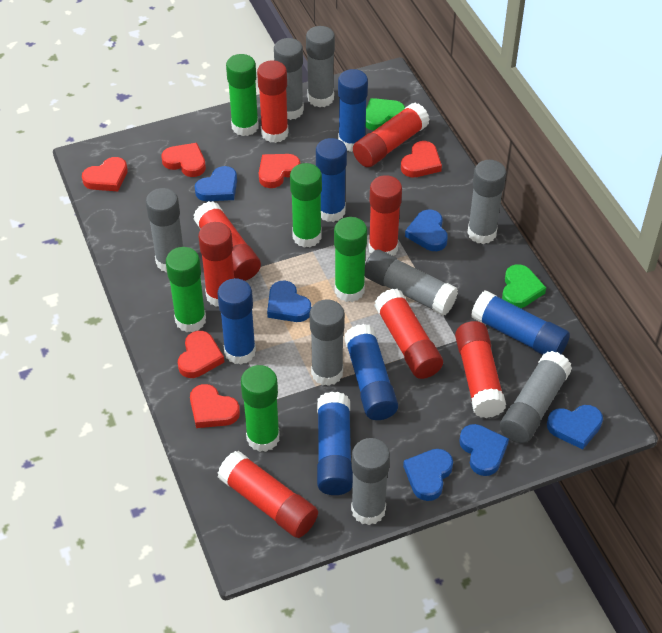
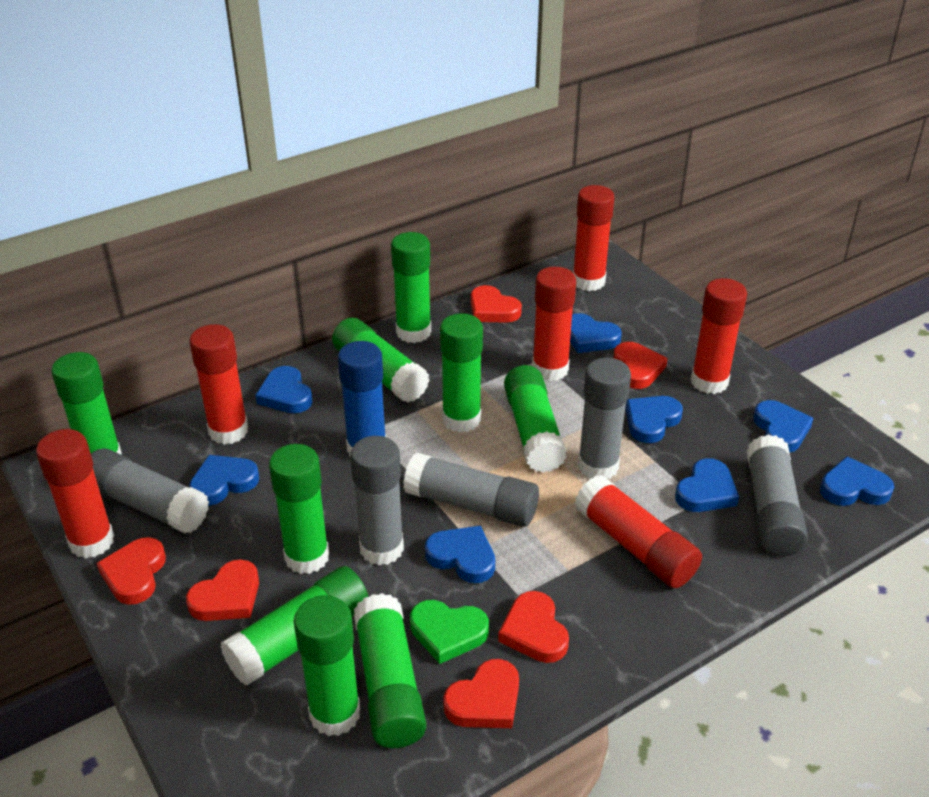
blue glue stick: [217,279,256,365] [316,138,347,222] [317,391,353,495] [338,69,368,152] [344,324,398,420] [471,290,570,355] = 6 -> [338,341,386,456] = 1
blue heart: [195,166,237,201] [267,281,311,322] [403,449,453,501] [405,210,448,251] [459,424,509,476] [547,405,603,450] = 6 -> [189,455,259,506] [255,366,313,413] [425,526,495,583] [570,313,622,353] [625,396,683,443] [675,458,739,512] [753,400,813,453] [820,456,894,506] = 8
green glue stick: [166,247,206,332] [226,54,259,136] [241,365,280,452] [290,163,322,247] [334,217,367,302] = 5 -> [51,352,122,455] [220,566,368,685] [269,444,329,574] [294,595,360,736] [332,318,429,403] [354,593,426,748] [391,232,431,343] [440,313,483,433] [504,365,567,473] = 9
green heart: [366,98,405,131] [502,264,546,308] = 2 -> [410,600,489,664] = 1
grey glue stick: [146,188,183,273] [274,38,304,120] [306,26,335,107] [310,299,345,386] [351,438,390,525] [365,250,458,316] [467,160,506,244] [500,351,572,443] = 8 -> [91,448,209,533] [350,436,404,565] [403,452,539,527] [578,358,631,479] [746,434,808,556] = 5
red glue stick: [193,201,261,281] [198,222,234,307] [217,451,318,538] [257,60,289,143] [353,103,430,167] [368,175,402,256] [374,288,443,379] [455,321,506,418] = 8 -> [36,429,114,558] [189,324,248,445] [532,267,576,381] [573,185,614,291] [574,475,702,588] [691,278,747,394] = 6

